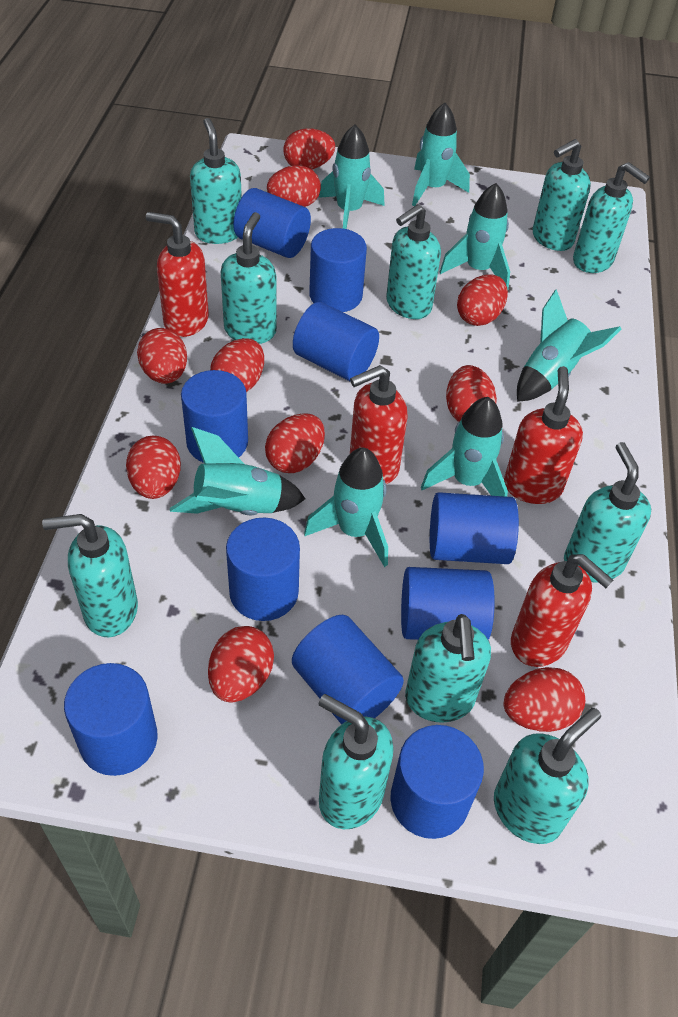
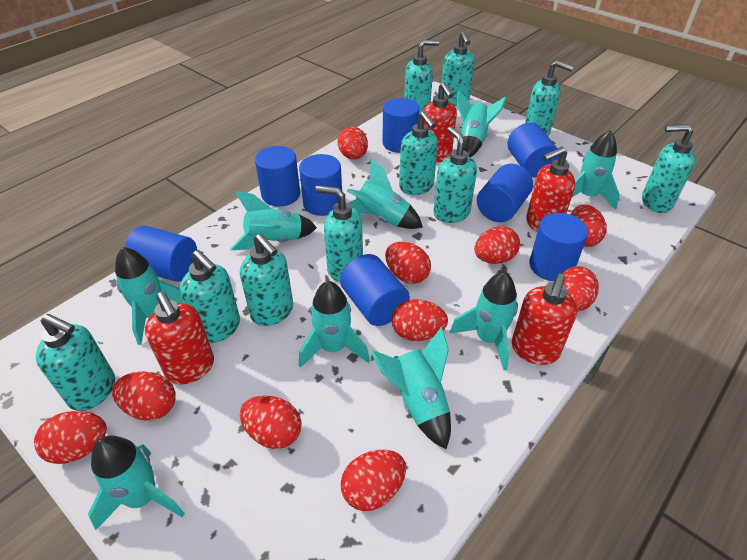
blue cylinder: [64,663,158,776] [181,370,248,463] [226,518,300,621] [233,188,311,258] [292,615,404,725] [293,302,379,382] [309,228,367,312] [391,725,484,839] [401,567,495,640] [430,492,519,564] = 10 -> [124,226,197,282] [255,146,300,207] [299,154,342,216] [340,254,410,326] [382,98,420,153] [477,164,533,222] [508,123,560,178] [529,213,588,281] = 8
turquoise rocket: [170,427,305,515] [304,448,388,567] [319,125,385,229] [412,103,470,206] [421,397,508,497] [440,183,510,290] [517,289,621,402] = 7 -> [88,435,185,530] [115,247,183,345] [230,190,317,250] [299,281,370,368] [347,159,423,229] [371,327,451,449] [450,272,518,370] [456,90,506,157] [572,130,620,210] = 9

